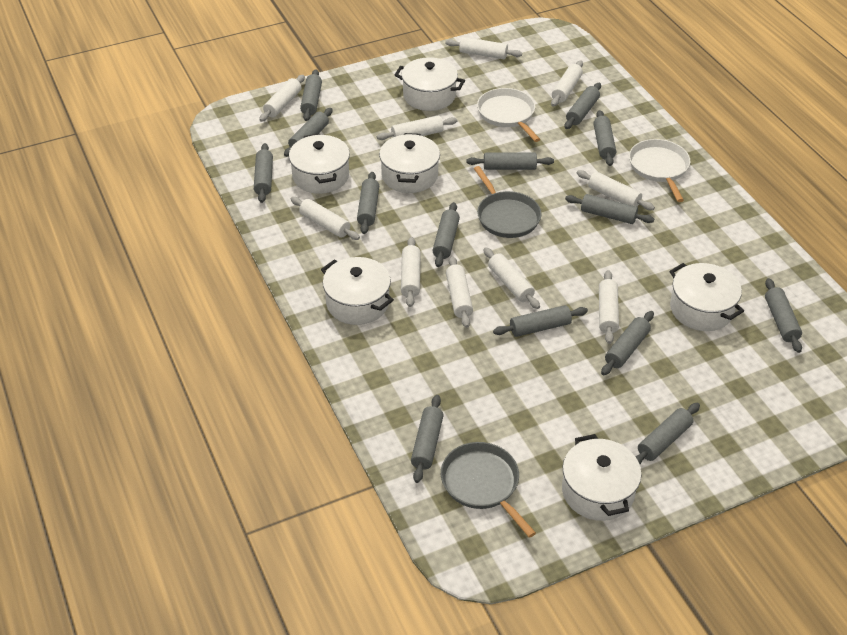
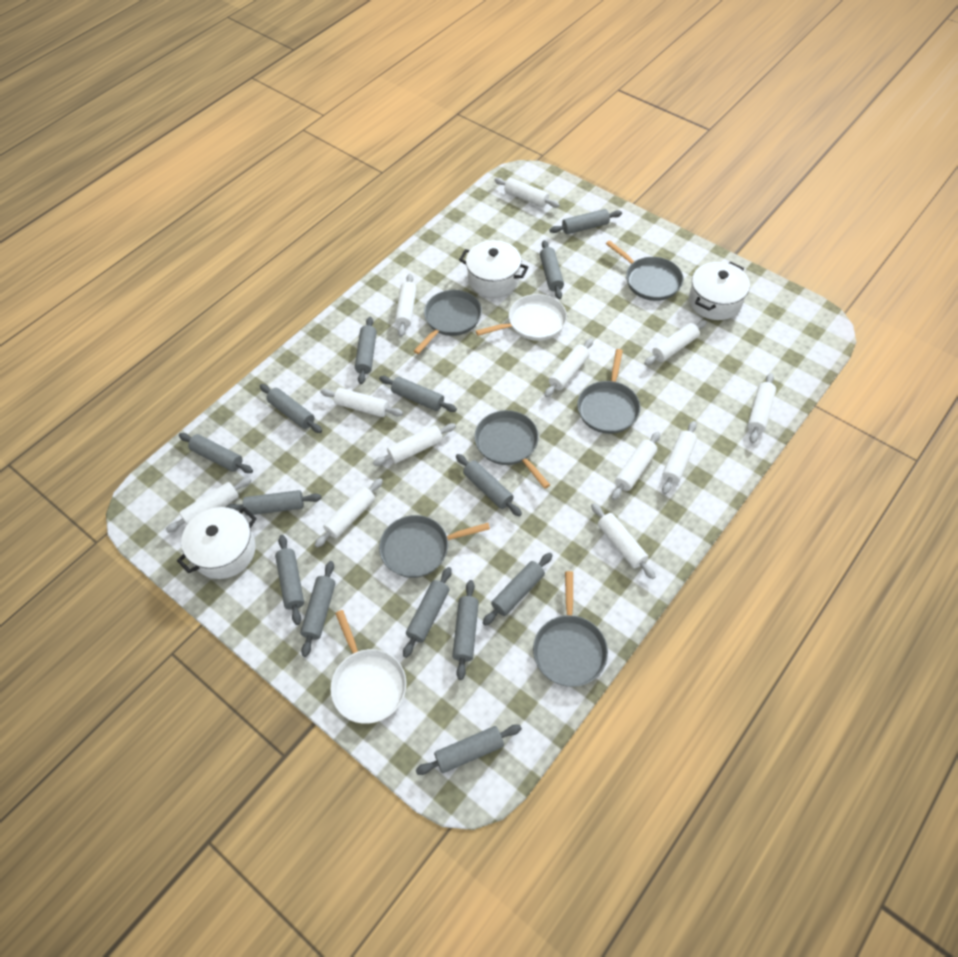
grey pan: [441,442,536,538] [474,166,542,238] = 2 -> [379,515,490,578] [414,290,482,354] [474,410,550,489] [533,571,608,687] [577,349,640,434] [606,240,683,301] = 6
white pot: [289,133,350,194] [321,257,394,325] [379,133,440,193] [395,57,465,111] [562,434,642,521] [670,263,744,331] = 6 -> [177,507,257,579] [459,240,528,297] [689,262,750,320] = 3
white rolling pin: [259,75,305,122] [291,197,360,240] [377,115,458,140] [401,237,421,307] [445,37,522,59] [446,256,473,328] [483,247,540,309] [551,60,583,107] [577,170,655,210] [599,270,619,344] = 10 -> [165,477,252,533] [315,478,383,548] [320,388,403,417] [373,423,456,466] [395,274,416,337] [494,178,560,208] [544,338,593,397] [591,503,656,579] [611,432,660,500] [644,320,707,365] [662,421,697,495] [748,373,776,443] = 12

